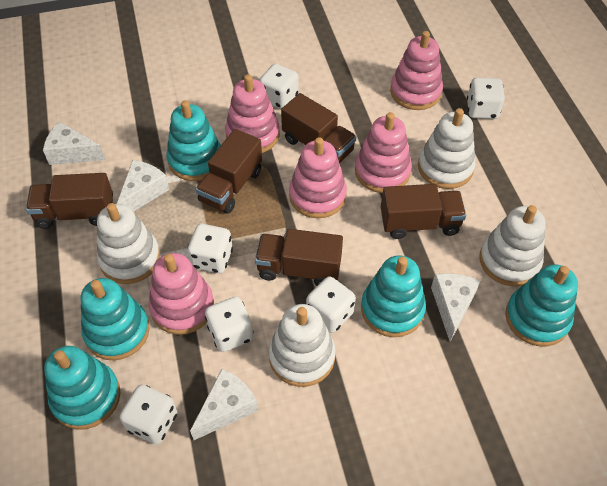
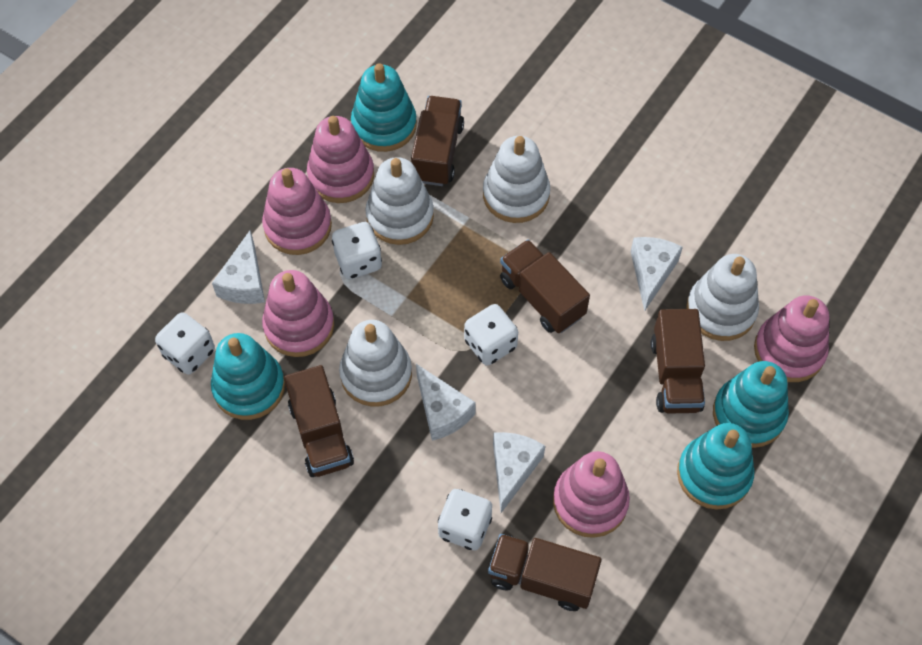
turquoise stacking toy: [44,346,120,429] [81,278,150,360] [166,100,221,181] [361,255,426,337] [505,264,578,346] = 5 -> [211,333,285,420] [351,63,417,152] [677,423,754,509] [713,361,789,448] = 4
white dice: [120,385,177,444] [187,224,233,273] [205,297,254,352] [260,64,299,109] [306,276,356,333] [467,78,505,119] = 6 -> [155,312,215,375] [332,222,382,279] [438,489,492,550] [464,304,518,366] = 4

